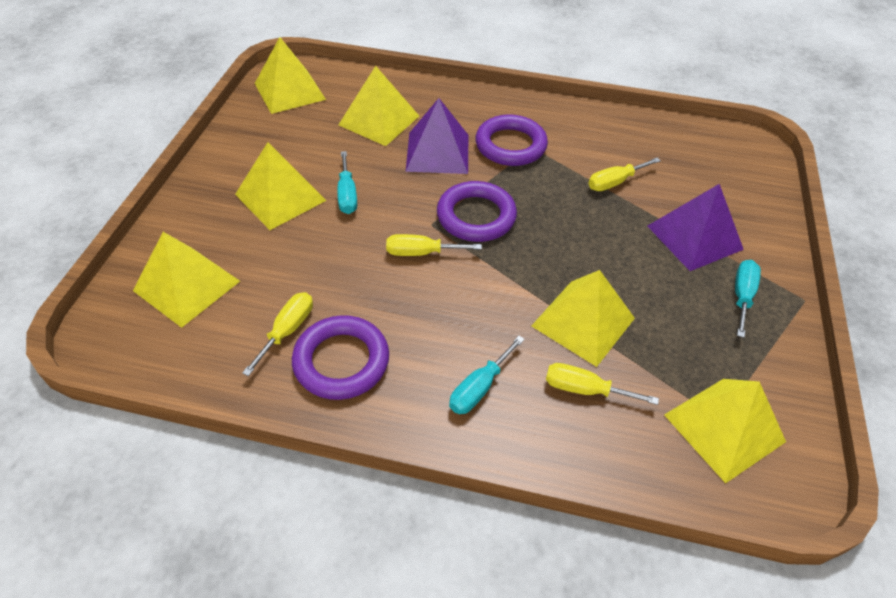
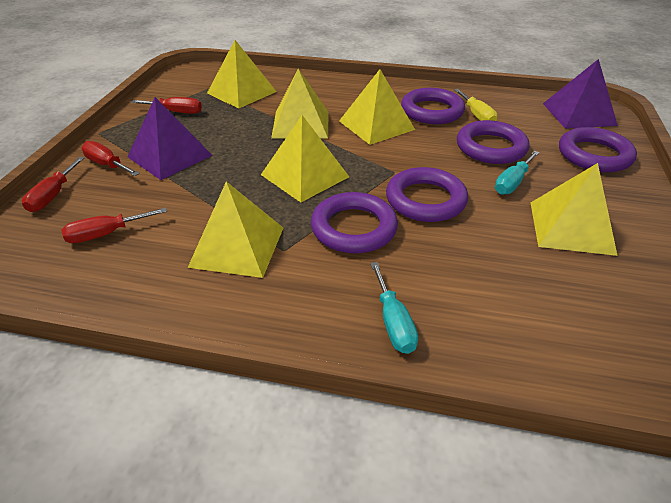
purple ring: [292,315,389,400] [437,181,517,242] [475,114,548,166] = 3 -> [311,192,398,254] [386,167,468,222] [401,88,465,124] [457,120,529,164] [559,127,637,172] = 5
red screwdriver: none = 0 -> [22,157,84,212] [61,207,167,243] [81,141,140,176] [131,97,202,114] = 4
turquoise screwdriver: [337,151,357,214] [449,336,525,414] [735,260,761,338] = 3 -> [370,262,418,354] [495,151,540,195] = 2
yellow screwdriver: [242,292,313,376] [386,234,482,256] [546,363,659,405] [588,157,661,191] = 4 -> [454,89,498,121] = 1

